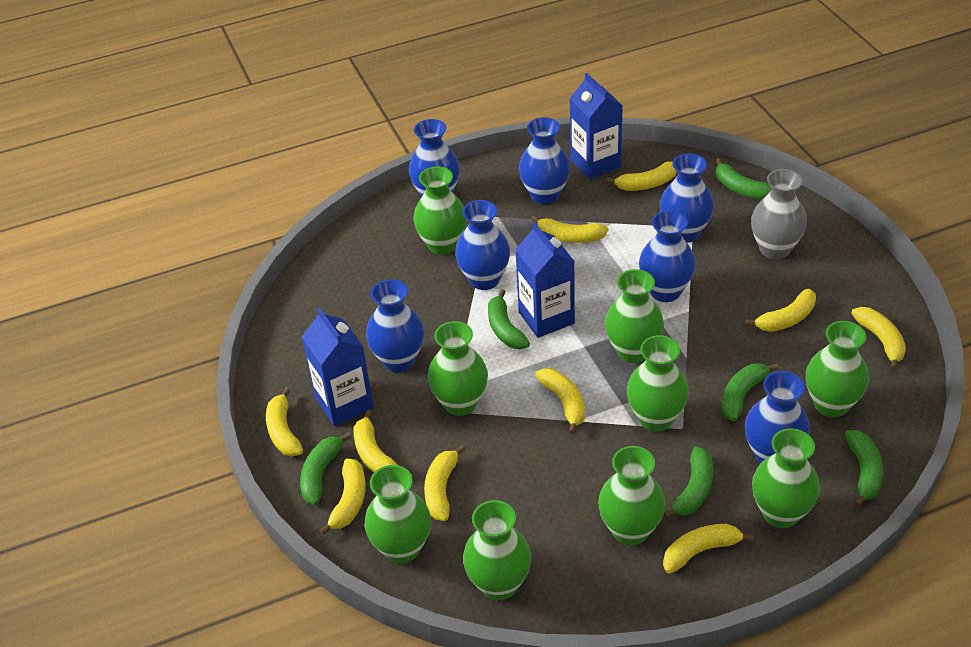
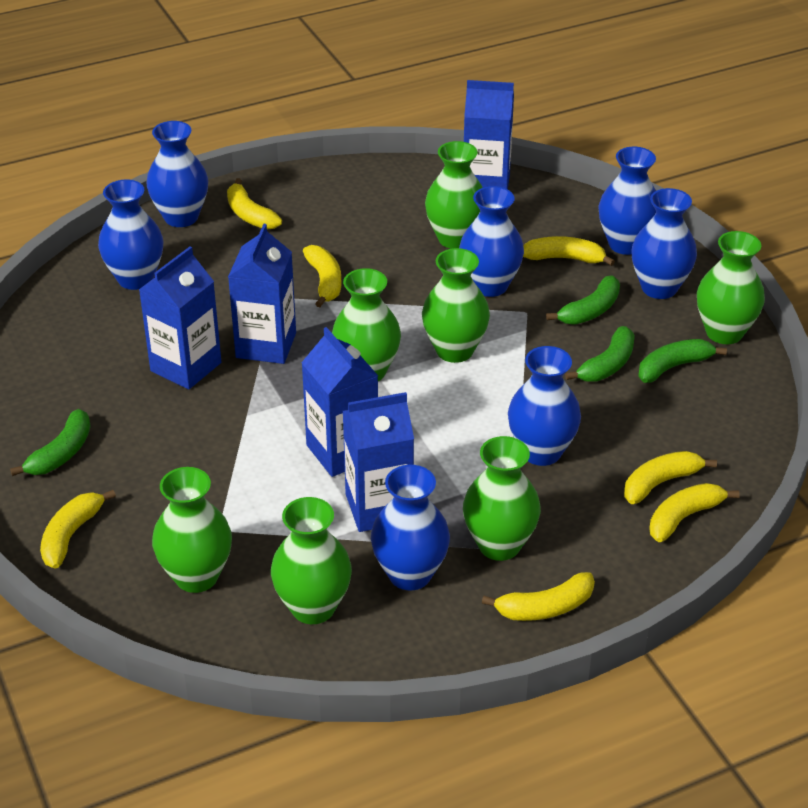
blue carton: [302,308,374,426] [515,223,575,338] [569,73,623,179] = 3 -> [139,247,221,390] [228,224,296,364] [302,327,378,477] [343,392,414,532] [464,80,514,189] = 5
green banana: [300,432,352,505] [488,289,530,349] [663,447,713,519] [716,158,772,200] [722,363,779,421] [845,430,883,507] = 6 -> [10,409,91,476] [546,275,620,325] [565,326,635,382] [638,339,727,383] = 4
green vase: [365,465,431,564] [413,166,466,255] [428,321,488,416] [463,500,531,600] [598,446,665,545] [605,269,664,363] [627,335,689,432] [752,428,820,528] [806,321,869,417] = 9 -> [152,467,232,593] [271,497,352,624] [332,268,401,381] [422,248,490,363] [425,141,483,249] [463,436,541,561] [697,231,765,344] = 7
grey vase: [751,169,807,260] = 1 -> none = 0
yellow banana: [266,387,303,457] [319,458,366,535] [353,410,398,472] [424,445,465,521] [532,215,608,243] [535,368,585,434] [606,161,677,191] [663,524,754,574] [745,289,816,332] [851,307,906,370] = 10 -> [40,490,116,569] [227,178,282,230] [303,245,342,307] [482,572,595,621] [523,236,615,266] [624,451,717,504] [649,483,740,542] = 7

